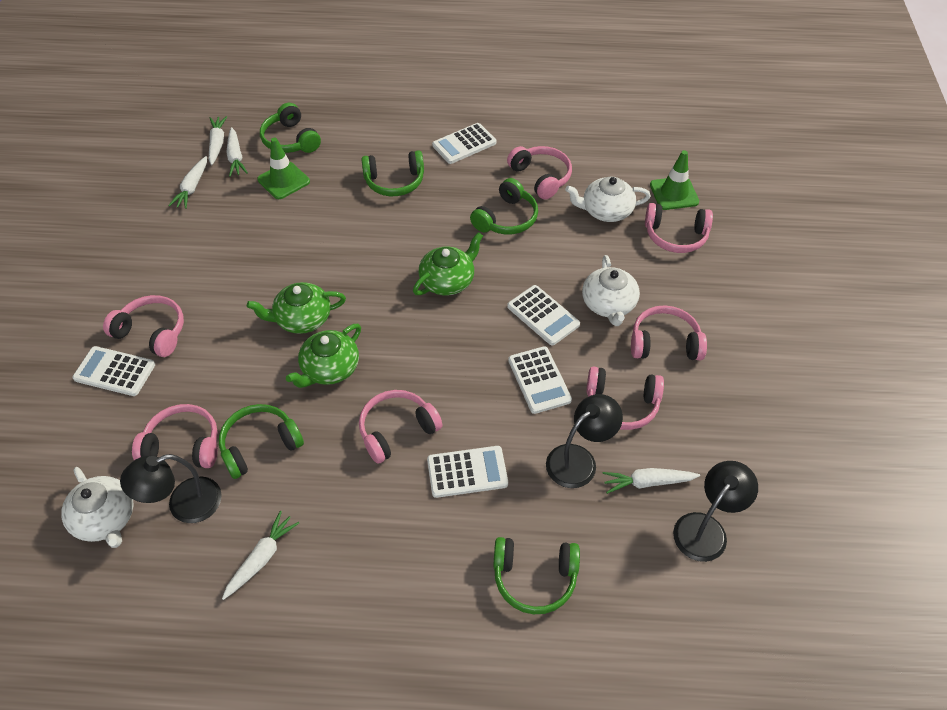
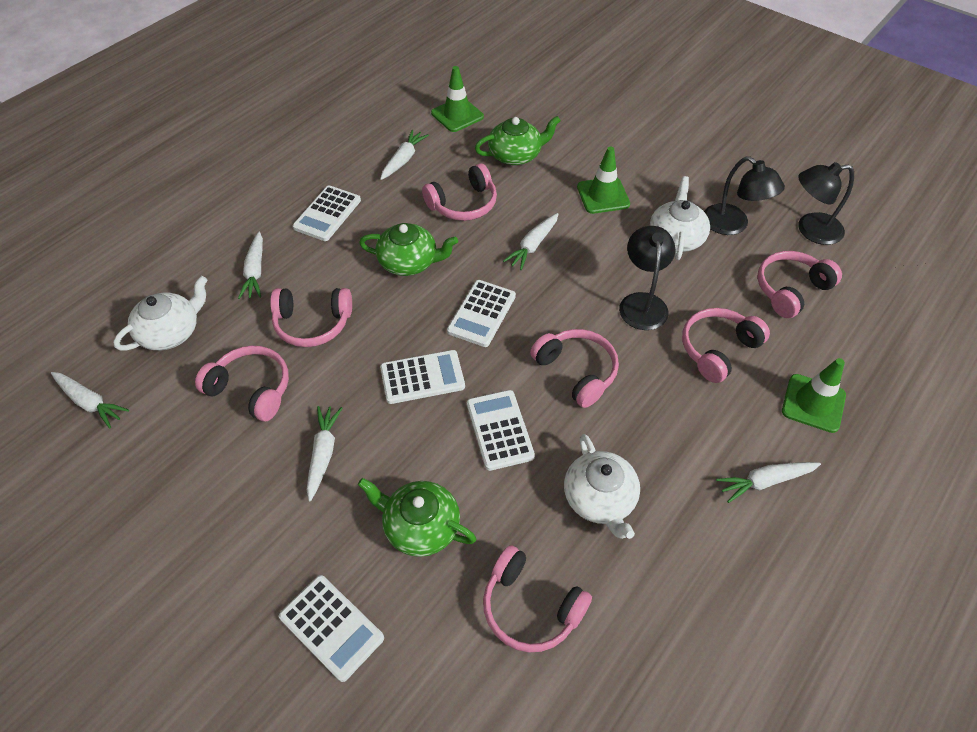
green headphones: [219,404,304,479] [260,103,321,153] [361,150,424,196] [470,178,538,235] [493,537,580,614] = 5 -> none = 0
green traffic cone: [257,137,310,199] [650,150,699,210] = 2 -> [431,66,484,132] [577,147,630,214] [782,358,846,433] = 3
white carrot: [168,156,207,209] [209,116,227,165] [222,511,299,600] [226,127,248,177] [602,468,700,494] = 5 -> [51,372,129,429] [238,232,263,299] [307,406,342,501] [380,130,429,180] [503,213,558,270] [716,462,821,503] = 6

